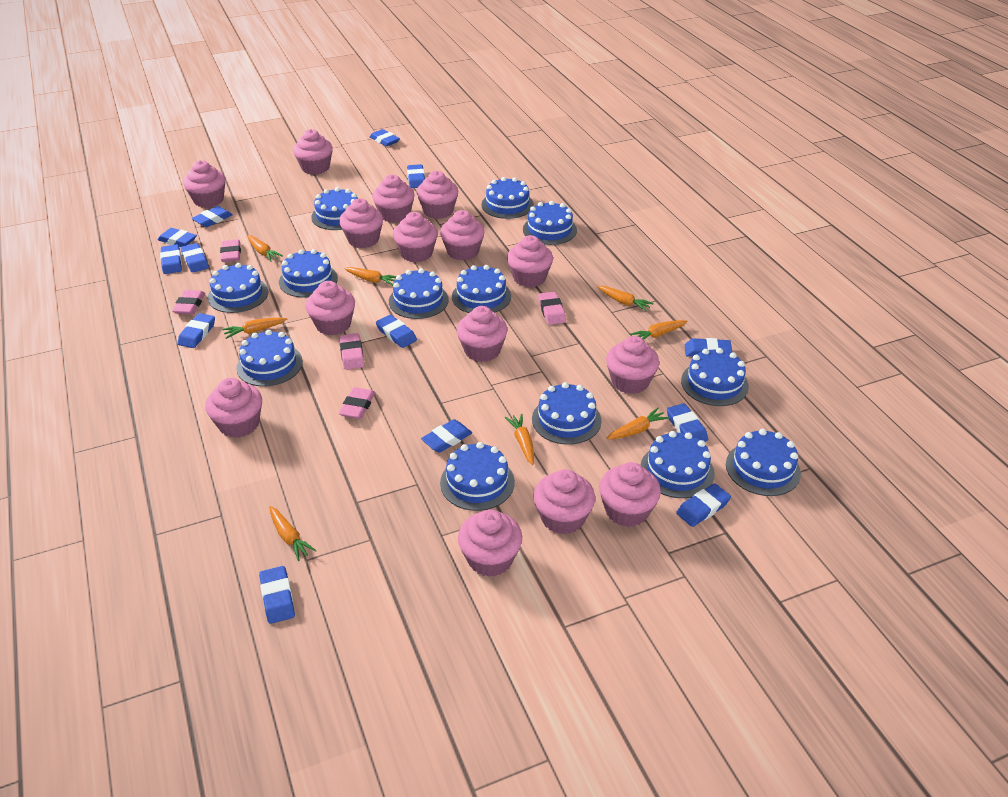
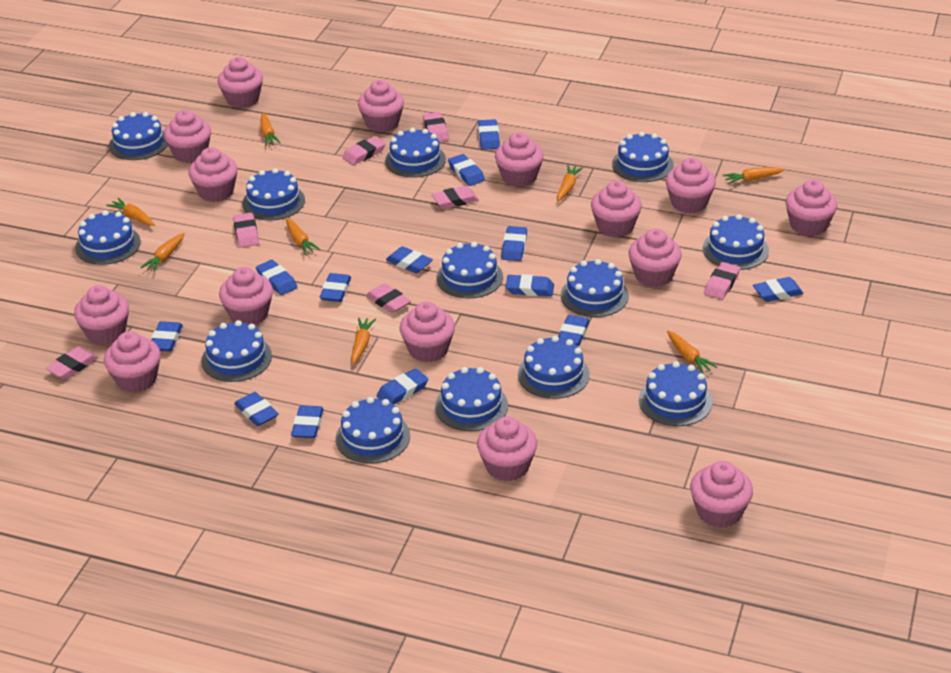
pink eraser: [172,290,205,315] [220,239,241,262] [339,333,364,370] [339,387,375,419] [538,292,566,325] = 5 -> [46,347,98,379] [233,213,259,248] [342,136,386,165] [366,283,411,313] [423,112,449,142] [432,186,479,209] [704,262,740,300] = 7

